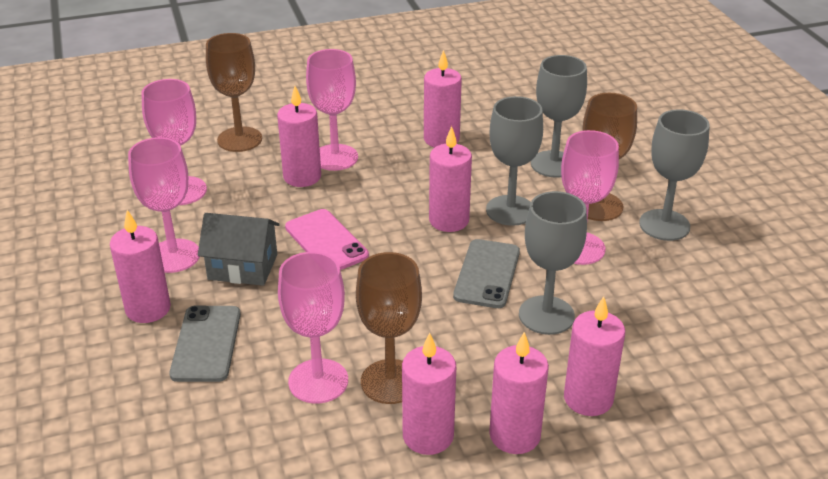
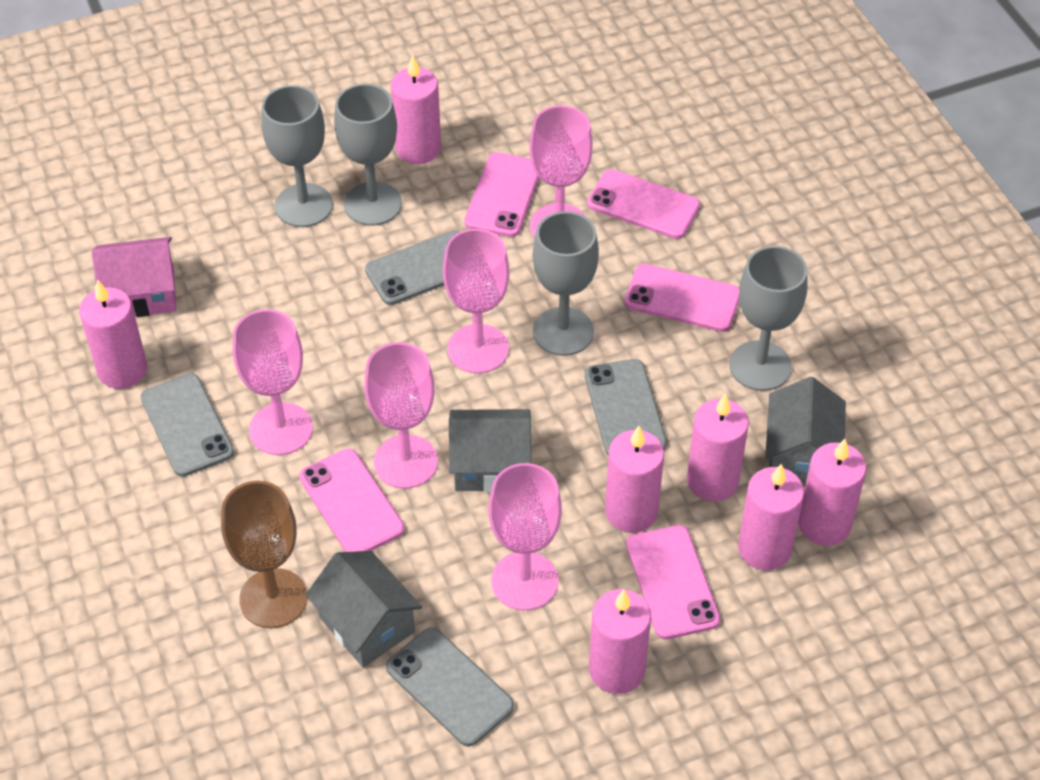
brown goblet: [206,33,262,152] [356,252,422,404] [582,93,637,221] = 3 -> [221,481,308,628] = 1
grey house: [198,213,280,286] = 1 -> [306,551,422,668] [449,409,531,492] [765,377,846,484] = 3
grey phone: [169,305,241,382] [453,239,520,308] = 2 -> [141,373,234,477] [365,230,460,305] [386,627,514,747] [585,359,667,456] = 4
pink house: none = 0 -> [92,237,176,317] = 1
pink phone: [285,209,369,270] = 1 -> [299,449,405,552] [464,152,539,237] [587,169,700,239] [624,264,739,332] [626,525,720,639] = 5

